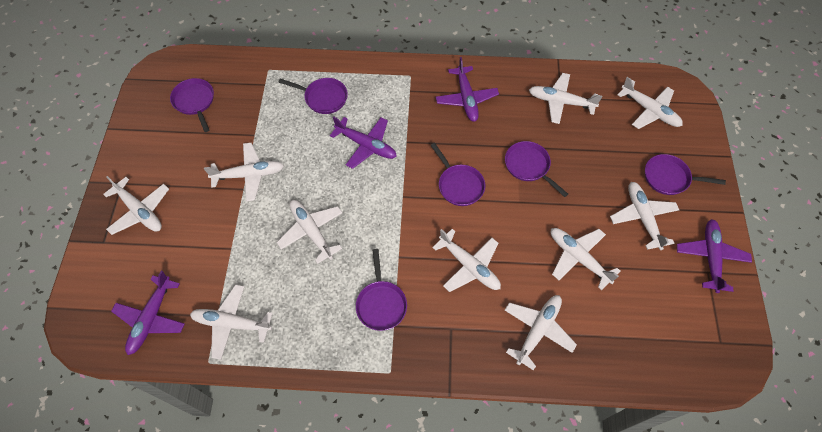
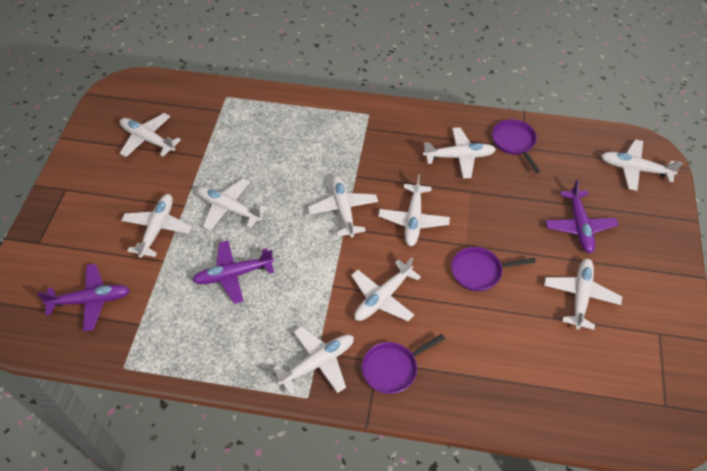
purple pan: [170,78,214,132] [278,78,348,114] [356,249,407,331] [430,143,485,206] [505,141,568,197] [645,154,726,195] = 6 -> [362,334,445,394] [451,247,536,291] [492,119,540,173] = 3
purple plane: [111,271,185,355] [330,116,397,169] [436,57,499,122] [677,219,752,293] = 4 -> [37,264,130,331] [192,240,274,304] [546,180,618,253] = 3

